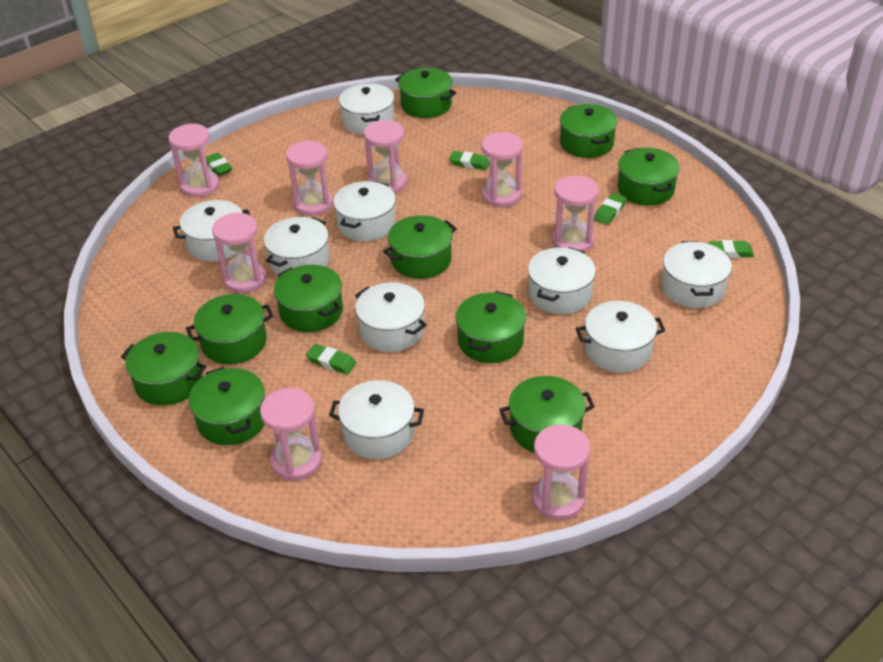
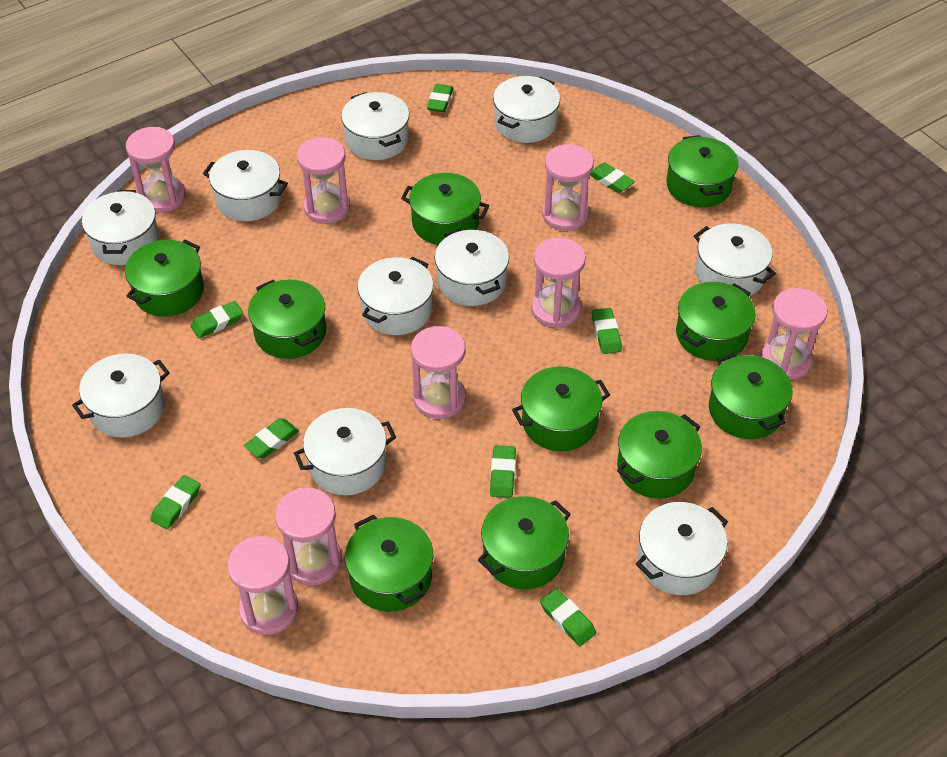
green eraser: [206,153,233,176] [306,344,356,374] [449,151,489,170] [594,193,627,225] [709,240,754,258] = 5 -> [151,475,201,529] [191,301,243,339] [244,418,299,458] [427,84,454,112] [490,445,516,498] [540,588,596,646] [590,163,635,193] [592,308,622,354] = 8
white pot: [173,200,251,262] [264,217,330,275] [329,380,424,459] [333,181,396,241] [339,83,394,135] [355,282,427,352] [528,247,596,314] [576,301,665,373] [661,241,732,308] = 9 -> [72,353,170,438] [82,190,159,265] [203,150,288,221] [294,408,396,495] [341,92,409,160] [357,257,434,335] [435,228,509,306] [493,76,560,143] [636,502,728,595] [694,223,776,296] = 10

